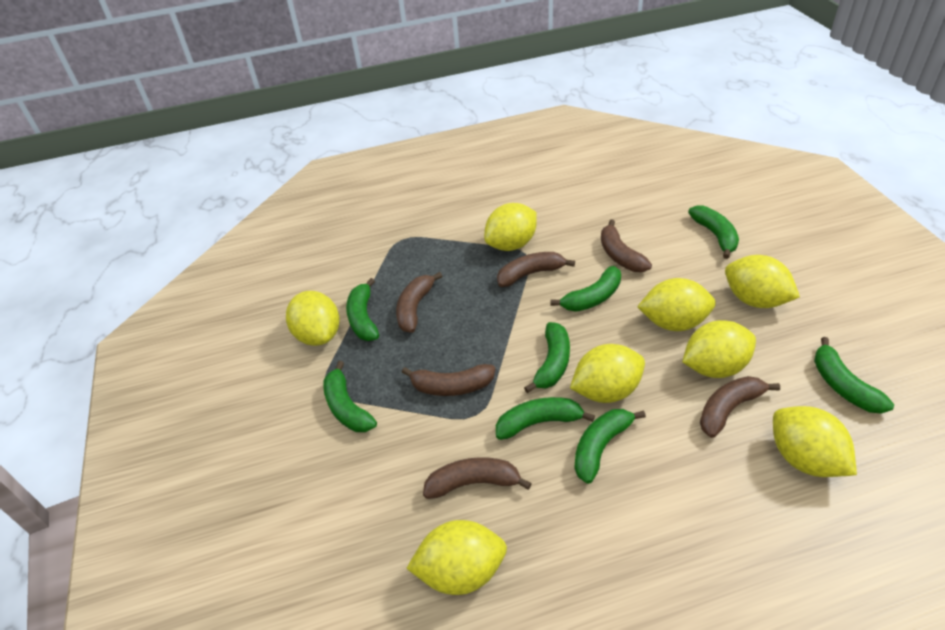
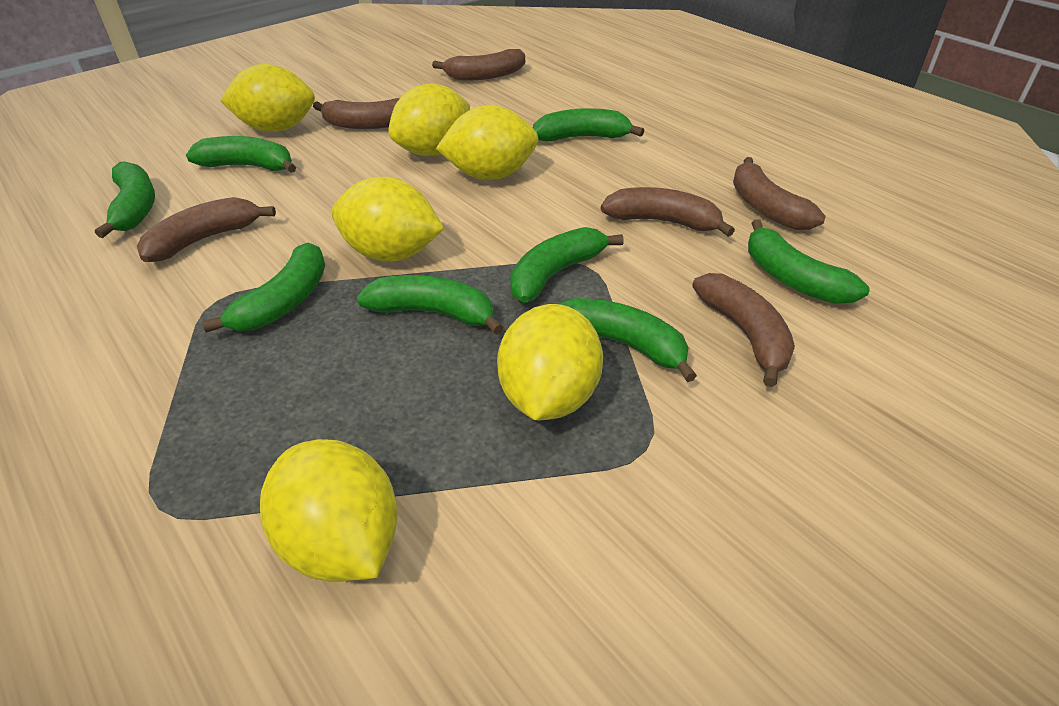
yellow lemon: [286,291,339,346] [406,520,507,595] [484,203,537,251] [570,344,645,403] [637,278,716,331] [682,320,756,378] [725,255,800,308] [773,406,857,477] = 8 -> [220,64,315,132] [260,439,398,581] [331,177,444,262] [388,84,470,156] [436,105,539,180] [497,304,603,420] = 6

